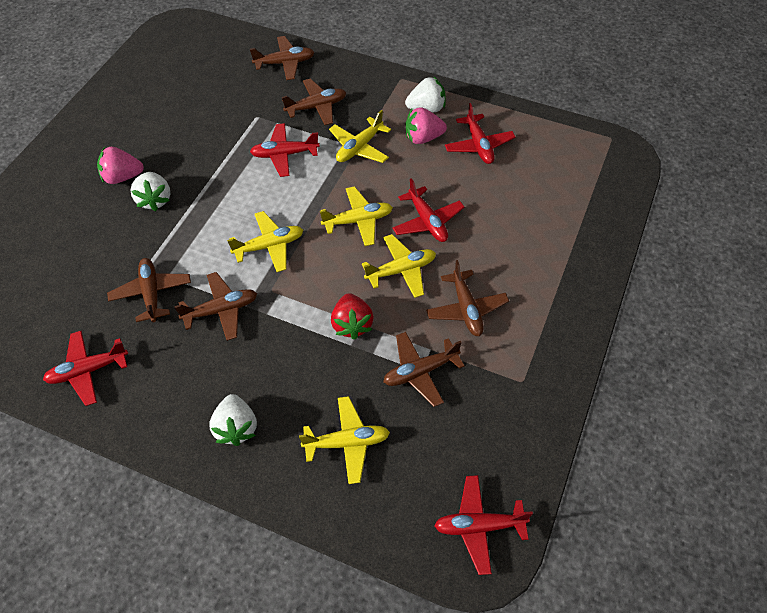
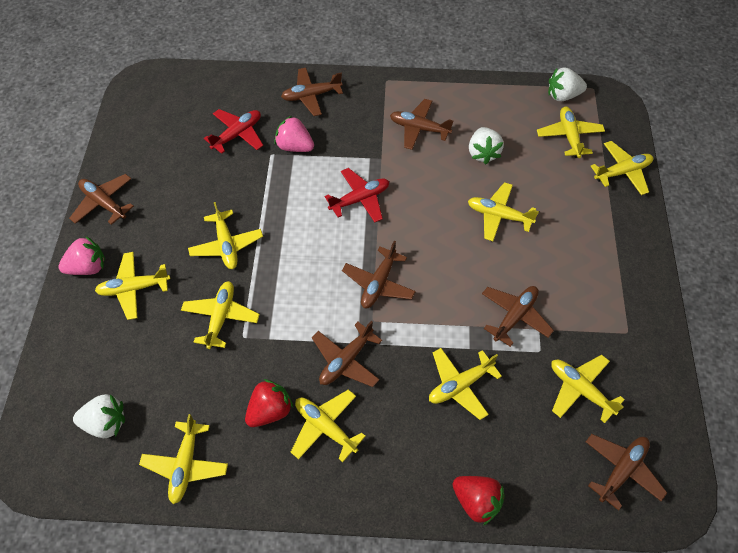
brown plane: [107,258,191,322] [174,272,257,341] [250,36,315,80] [282,78,346,125] [383,332,465,407] [426,260,509,336] = 6 -> [69,174,134,225] [281,68,343,116] [312,321,382,387] [342,241,416,308] [390,99,453,150] [482,286,554,347] [586,434,667,511] = 7
red plane: [43,331,128,406] [250,123,320,177] [392,178,464,242] [434,475,533,575] [445,103,515,164] = 5 -> [204,109,263,154] [325,168,389,222] = 2
red strawberry: [331,293,374,340] = 1 -> [245,379,293,427] [453,476,505,526] = 2
yellow plane: [227,211,303,272] [299,396,390,484] [320,186,393,246] [329,110,391,163] [362,234,436,298] = 5 -> [95,252,170,320] [139,414,228,504] [181,281,260,349] [188,202,263,269] [291,389,366,462] [429,348,502,420] [468,182,539,241] [537,107,605,158] [551,355,625,423] [591,141,653,195] = 10

